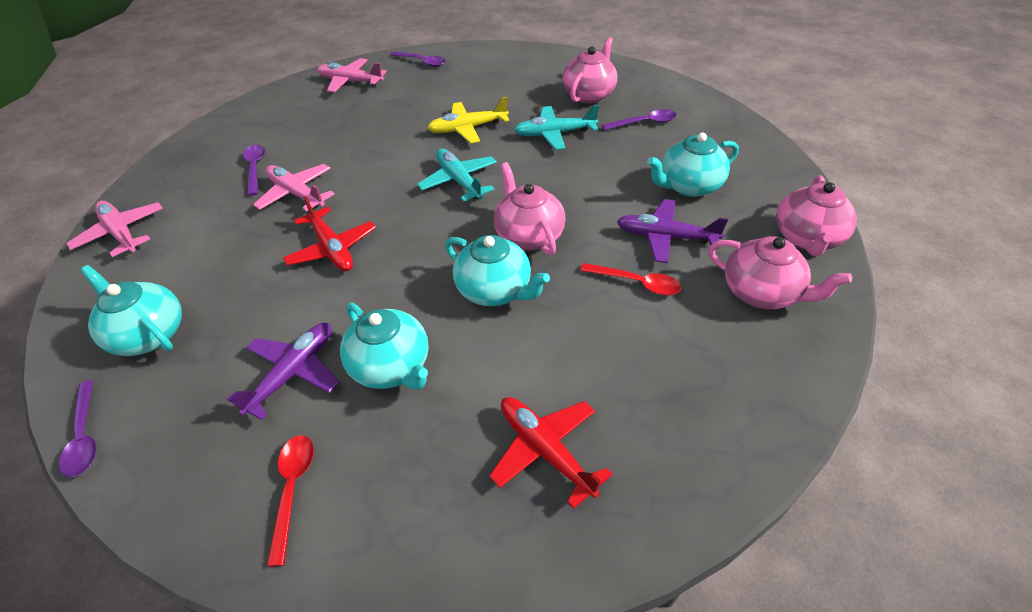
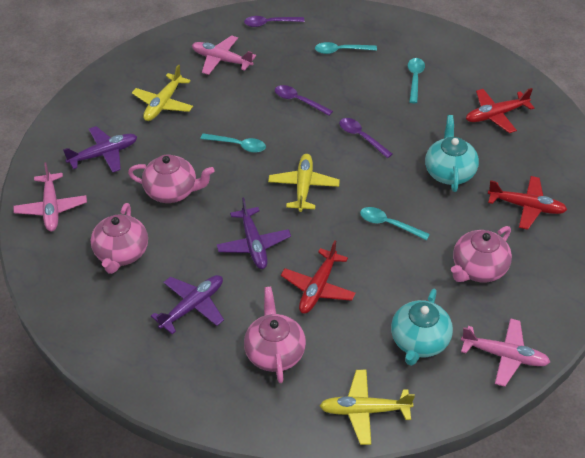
purple plane: [227,323,340,420] [617,199,728,263] = 2 -> [63,126,137,173] [151,275,224,334] [216,197,291,269] = 3
purple spoon: [59,380,97,477] [243,145,265,196] [390,51,446,67] [602,109,676,131] = 4 -> [244,16,304,27] [275,85,333,116] [339,118,393,158] = 3
red plane: [283,196,376,271] [489,397,613,509] = 2 -> [281,241,356,314] [466,88,534,133] [488,176,567,230] = 3
red spoon: [267,435,314,567] [580,263,681,295] = 2 -> none = 0
turquoise plane: [417,148,497,202] [514,105,599,150] = 2 -> none = 0
turquoise spoon: none = 0 -> [200,133,266,153] [315,42,377,54] [360,207,430,240] [408,58,425,103] = 4
turquoise teapot: [80,265,182,356] [340,302,429,390] [445,235,550,306] [647,133,739,197] = 4 -> [391,289,453,366] [425,115,479,192] = 2
yellow plane: [427,97,510,143] = 1 -> [132,64,193,121] [268,154,340,212] [320,370,415,445] = 3

